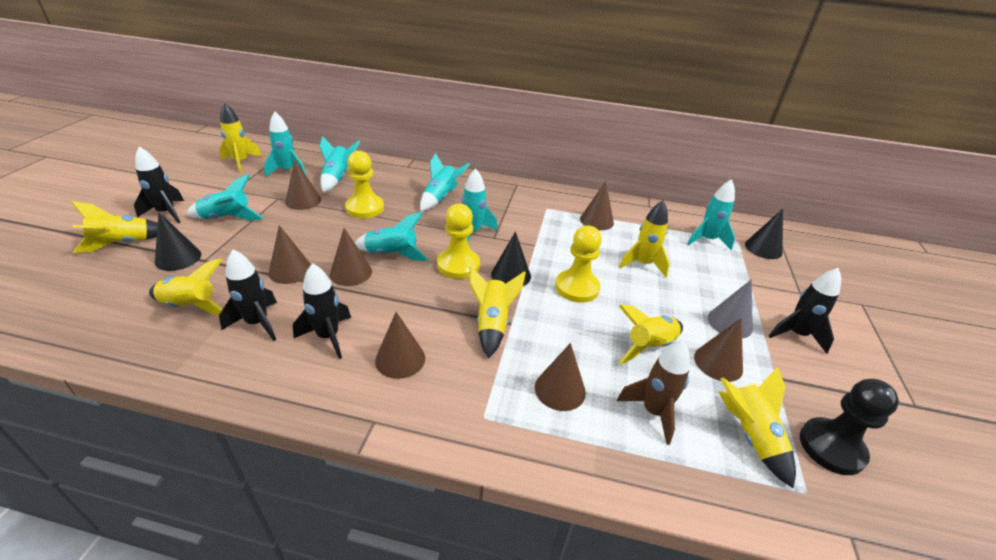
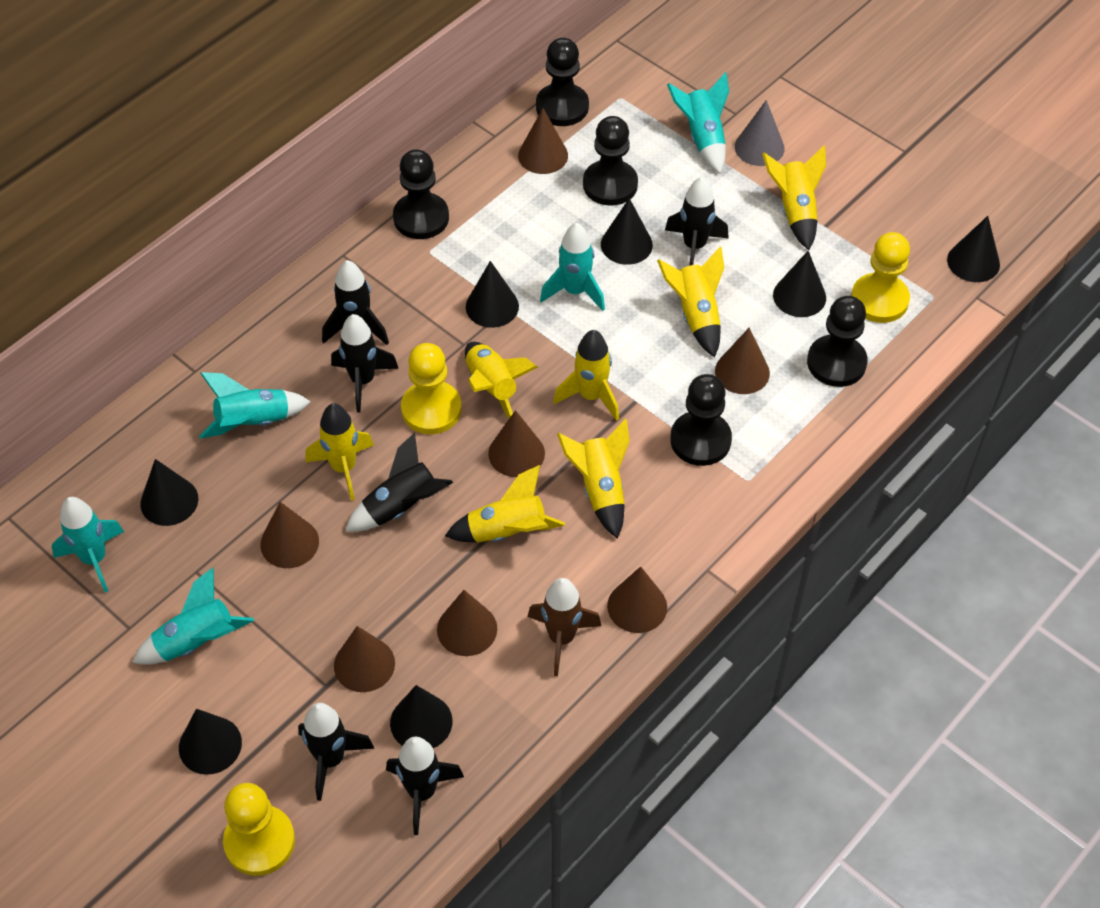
black cone: [155,212,201,271] [491,232,531,286] [745,209,783,259] = 3 -> [140,459,198,526] [179,709,242,775] [390,685,453,748] [466,261,519,328] [601,198,653,265] [773,251,826,317] [947,216,1000,282] = 7
black pawn: [800,379,899,475] = 1 -> [393,149,449,239] [536,38,589,126] [583,116,638,206] [670,374,732,466] [807,296,868,387] = 5
black rocket: [134,147,184,223] [219,250,277,341] [293,263,351,359] [769,268,841,354] = 4 -> [298,703,374,801] [322,260,389,345] [331,314,399,412] [345,433,453,532] [386,737,464,835] [665,177,729,266] = 6
turquoise rocket: [186,174,263,221] [264,112,306,177] [319,136,360,193] [355,212,429,261] [420,153,470,211] [462,168,498,242] [687,179,735,250] = 7 -> [52,497,124,592] [132,567,254,665] [199,372,311,439] [540,223,605,311] [667,72,729,174] = 5

